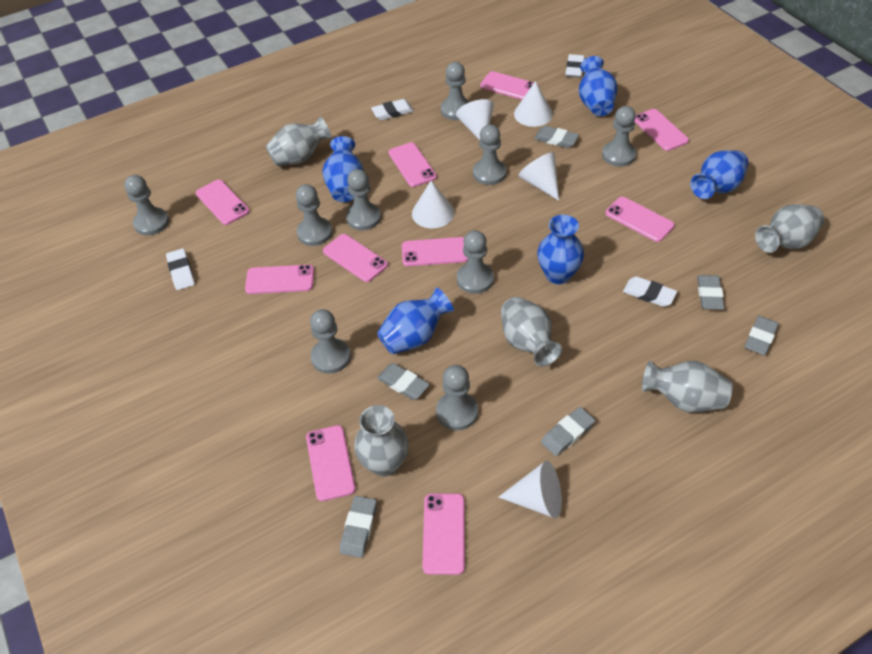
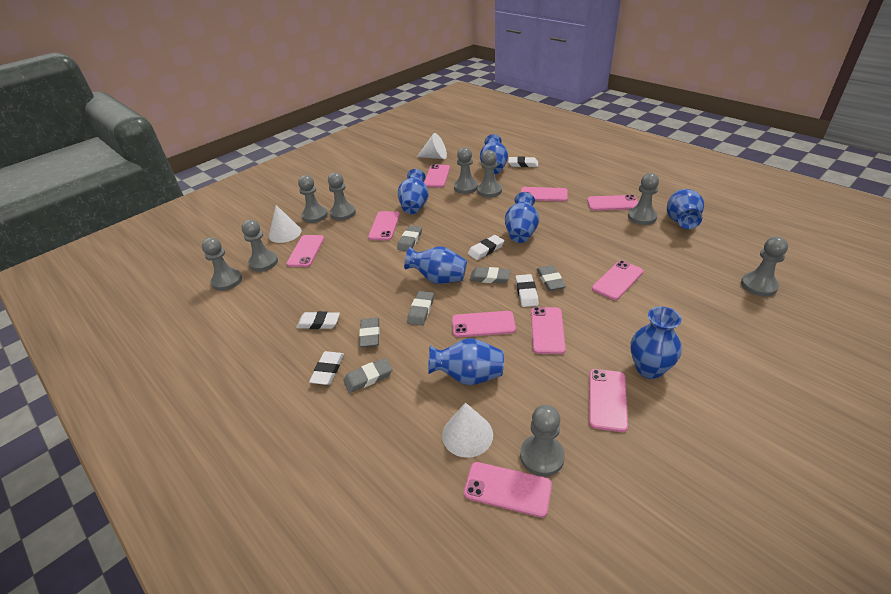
blue vase: [322,136,364,202] [377,287,454,354] [537,215,584,284] [579,56,617,116] [690,150,749,199] = 5 -> [398,169,429,214] [404,247,467,284] [428,338,504,385] [480,134,508,174] [505,192,539,243] [631,307,682,379] [667,189,704,229] = 7
grey vase: [266,116,332,166] [354,405,409,476] [501,297,562,366] [642,361,732,413] [755,204,824,253] = 5 -> none = 0
white cone: [412,181,454,228] [456,99,494,140] [499,461,562,518] [514,81,553,127] [518,152,559,201] = 5 -> [269,205,301,243] [417,133,447,159] [442,403,493,458] = 3
white eraser: [166,248,195,290] [371,99,414,120] [565,54,585,78] [623,276,677,307] = 4 -> [296,311,340,329] [309,351,344,385] [468,235,504,260] [508,157,538,167] [515,274,539,307] = 5

